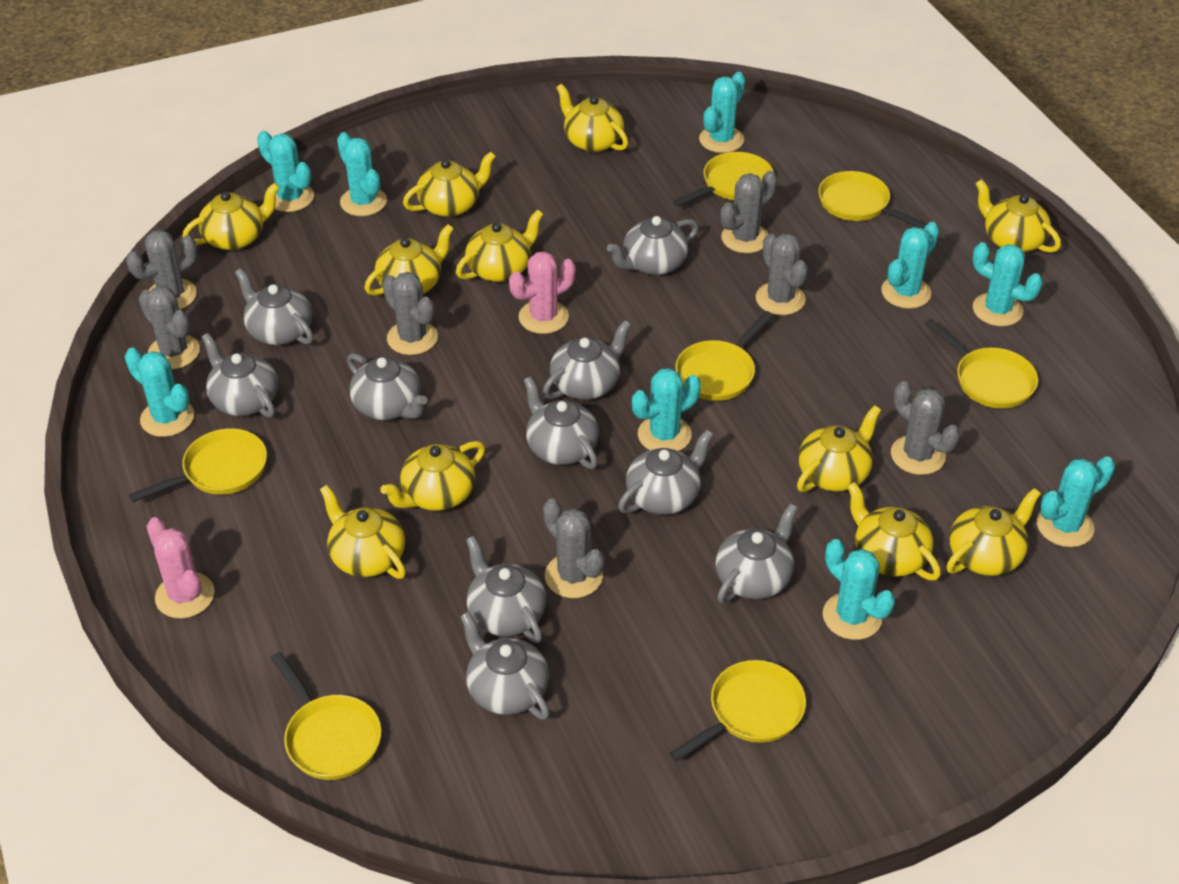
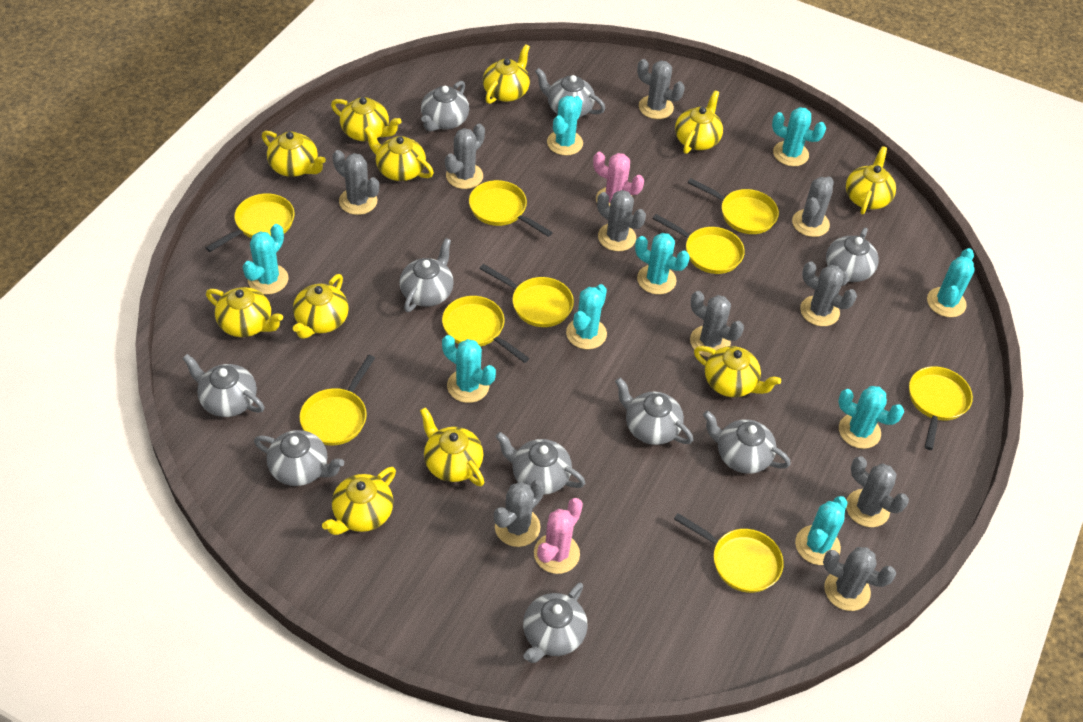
grey cactus: [126,230,197,310] [139,286,200,369] [382,272,438,355] [543,499,604,598] [720,171,777,253] [756,234,808,315] [891,381,960,475] = 7 -> [333,150,379,215] [445,124,485,189] [494,479,545,547] [597,190,646,251] [637,59,685,119] [690,291,744,357] [792,176,834,237] [800,261,857,326] [823,547,896,611] [846,456,909,527] = 10
yellow pan: [129,428,267,502] [271,652,381,780] [669,660,806,762] [673,152,774,207] [675,311,773,401] [818,171,927,229] [924,319,1038,409] = 7 -> [206,193,295,252] [299,355,375,445] [442,296,529,363] [469,180,553,237] [480,264,574,327] [652,214,745,274] [674,513,784,593] [688,178,779,234] [909,366,973,450] = 9

